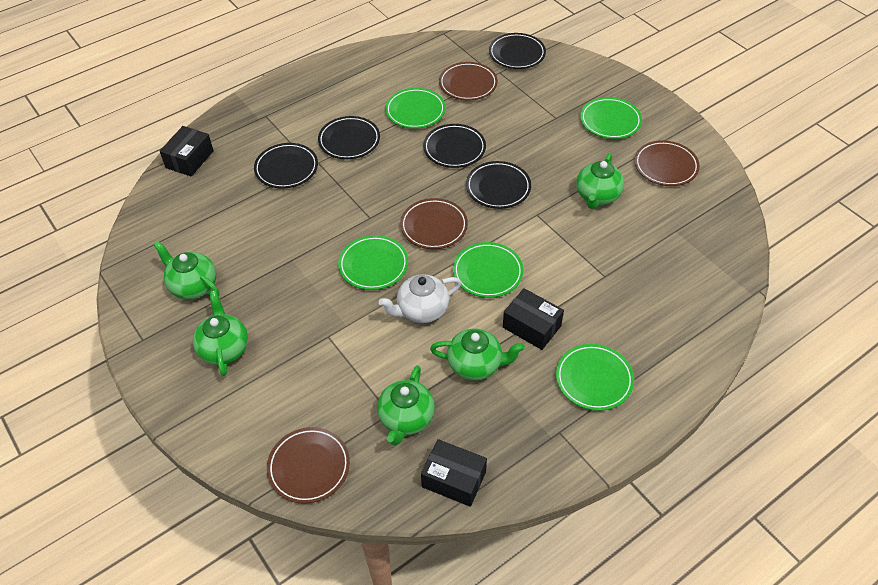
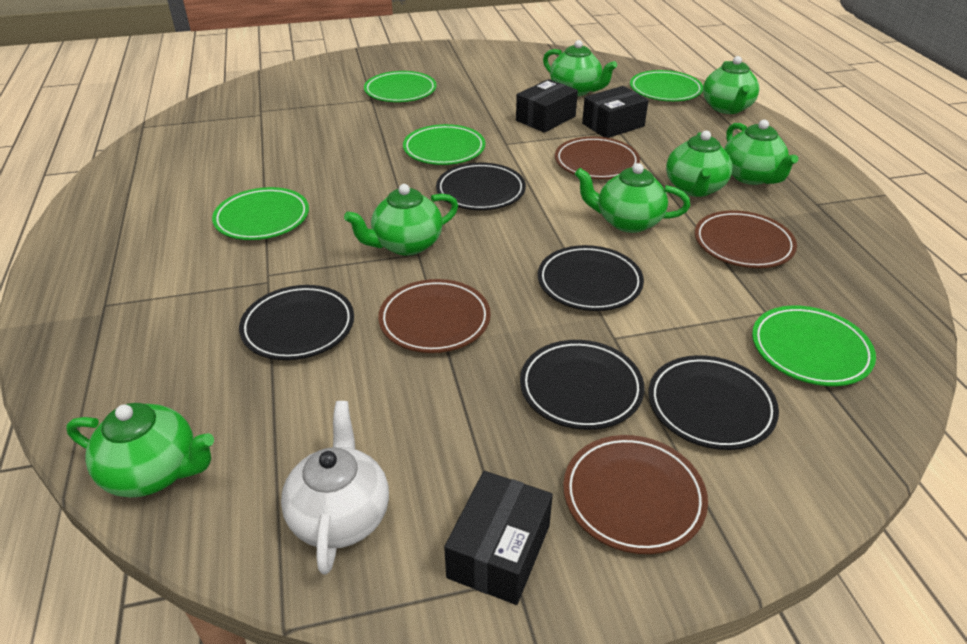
green teapot: [153,241,219,299] [193,290,248,376] [377,366,435,446] [430,329,525,380] [576,153,624,209] = 5 -> [66,403,214,498] [344,184,458,256] [543,40,617,96] [575,163,690,233] [666,130,733,197] [703,56,759,114] [724,120,798,185] = 7

